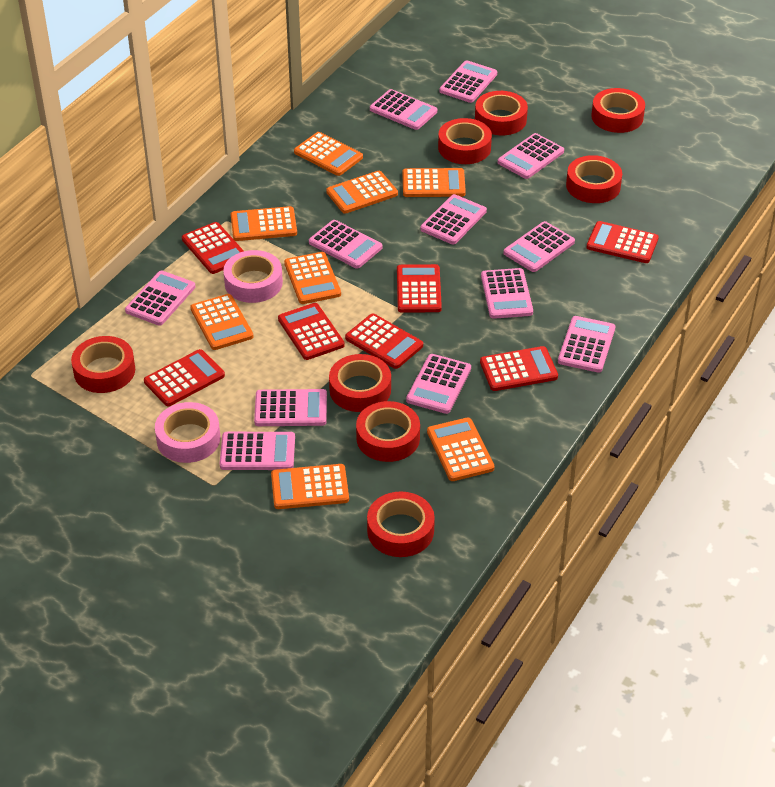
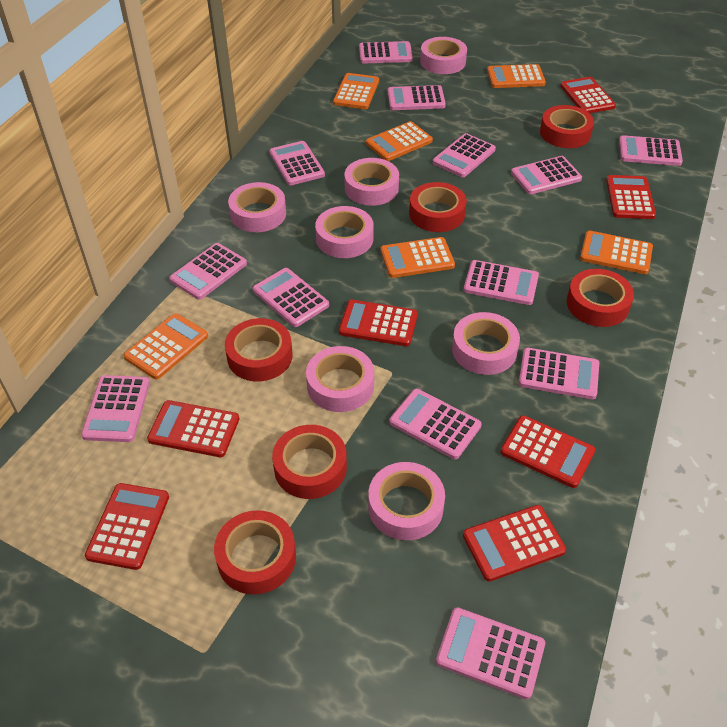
orange calculator: [190,294,253,350] [231,206,297,241] [271,464,349,509] [284,252,341,304] [294,132,363,176] [326,171,398,214] [402,168,466,197] [427,418,494,481] = 8 -> [124,313,208,379] [333,73,379,109] [366,121,433,161] [381,237,455,278] [487,64,546,88] [580,231,653,274] = 6
pink calculator: [125,270,196,326] [220,432,295,470] [254,389,327,426] [309,220,382,269] [370,89,437,130] [406,354,471,414] [420,194,487,245] [440,60,497,103] [481,268,533,319] [498,133,564,179] [503,221,575,272] [558,316,615,373] = 12 -> [81,375,150,442] [169,243,247,300] [253,268,329,327] [269,141,325,186] [359,41,413,63] [388,85,446,110] [389,389,482,459] [433,133,496,177] [436,607,545,699] [464,260,539,305] [511,156,582,194] [519,348,599,399] [619,135,683,166] = 13
pink tape: [155,402,220,463] [223,250,283,303] = 2 -> [228,182,286,232] [306,346,374,412] [315,206,374,258] [344,158,399,206] [368,462,445,540] [420,37,467,74] [452,312,520,375] = 7
red tape: [71,336,135,393] [329,354,391,412] [356,401,420,462] [367,491,435,557] [438,118,492,164] [475,91,528,135] [566,155,622,203] [591,88,645,133] = 8 -> [214,510,296,595] [225,318,293,381] [272,425,347,499] [409,182,467,232] [540,105,594,148] [567,269,634,327] = 6

